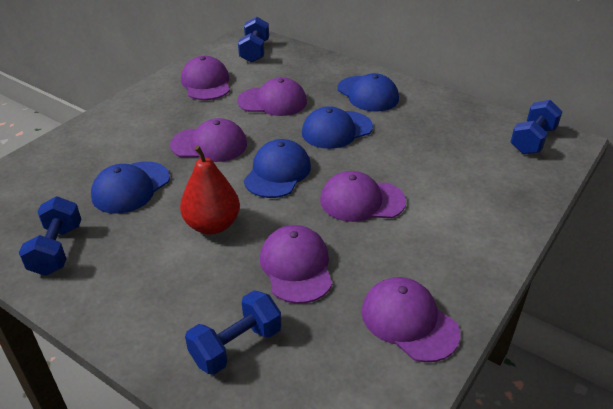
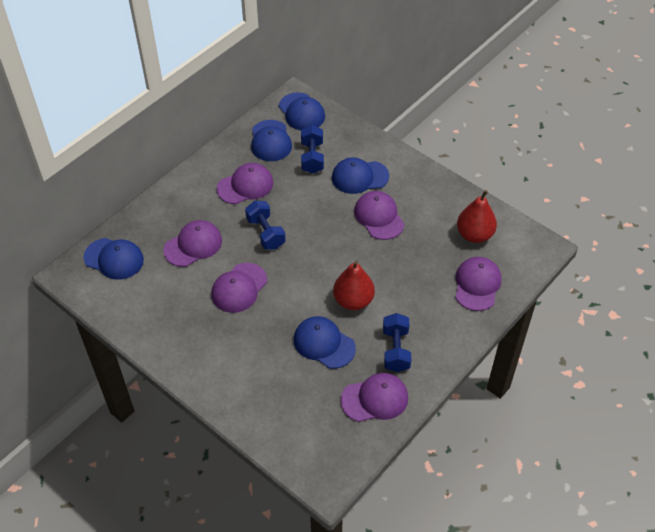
blue cap: [91,161,170,214] [244,139,311,198] [302,106,373,149] [337,73,399,112] = 4 -> [84,238,144,280] [251,120,292,161] [279,92,325,130] [294,316,356,369] [332,157,389,194] = 5
blue dumbbell: [19,196,82,276] [185,290,281,375] [238,17,269,63] [511,100,563,154] = 4 -> [245,201,286,249] [301,125,324,174] [383,313,411,372] = 3
red pear: [180,146,240,234] = 1 -> [333,261,375,310] [457,190,497,243] = 2

